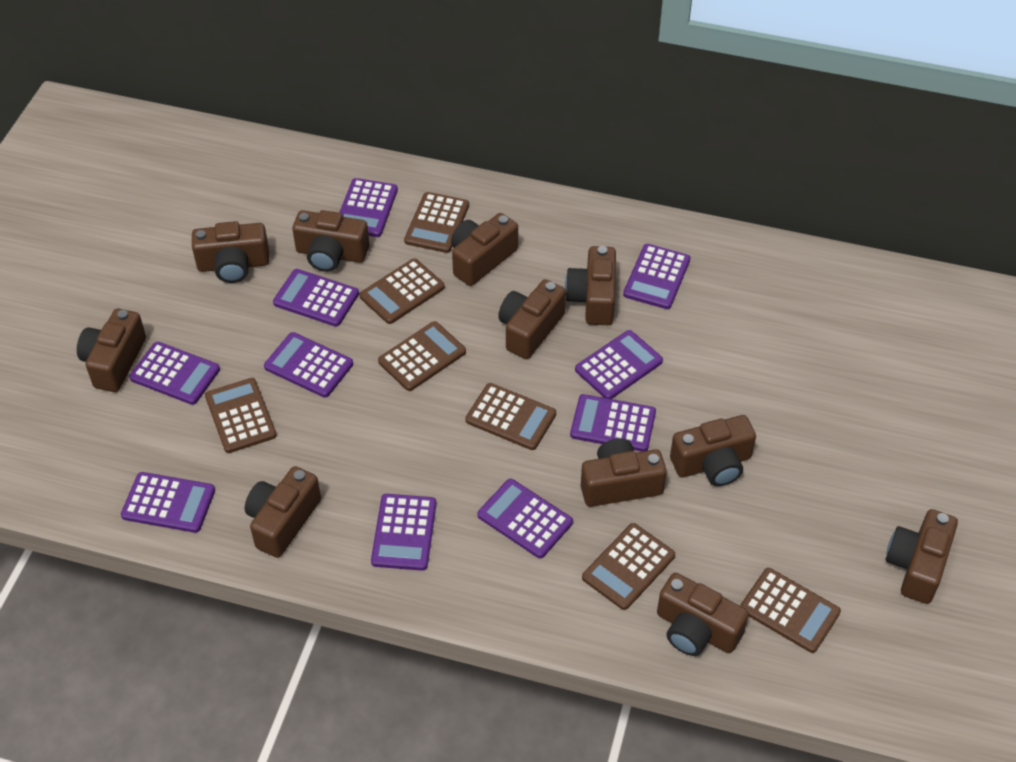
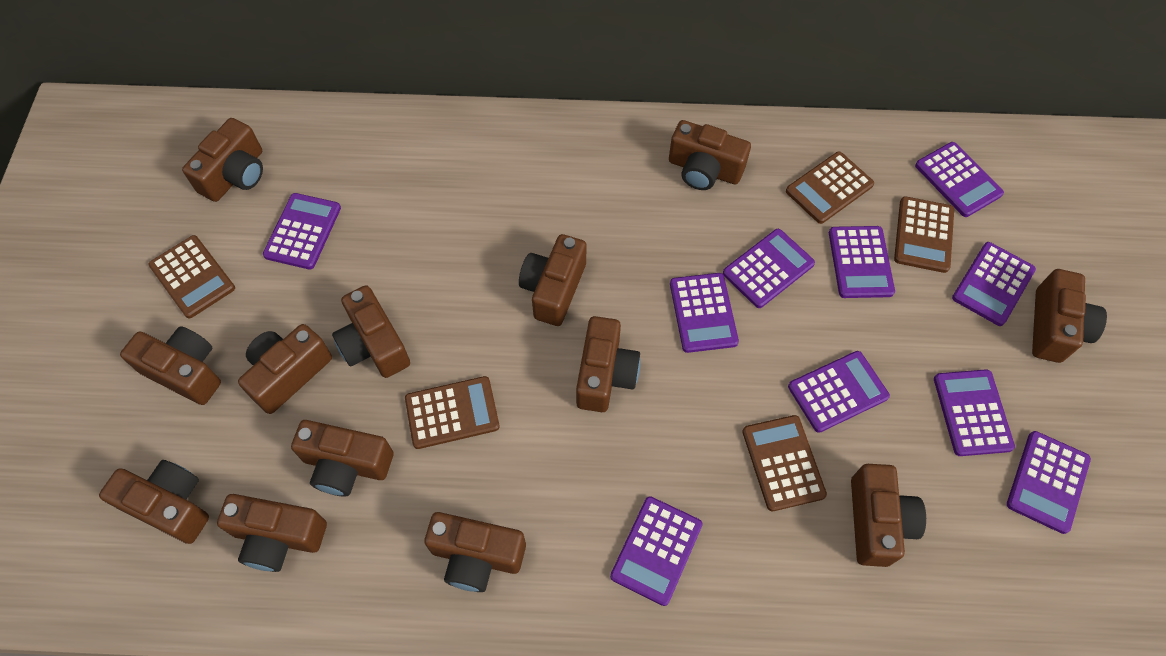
brown calculator: [205,378,277,453] [360,258,445,324] [378,321,466,391] [404,192,469,253] [465,383,556,450] [582,523,675,610] [740,568,841,653] = 7 -> [149,235,235,318] [405,376,500,449] [742,415,827,511] [786,152,874,224] [894,196,954,273] = 5
brown camera: [77,309,146,392] [192,221,269,283] [245,466,321,558] [292,210,370,272] [451,213,518,286] [498,279,566,359] [565,246,616,325] [581,438,667,507] [657,573,749,656] [670,415,756,486] [886,509,958,604] = 11 -> [99,460,209,544] [120,326,221,405] [182,118,263,202] [217,494,327,572] [238,324,332,414] [291,420,394,497] [332,285,410,378] [424,512,526,592] [519,234,586,326] [576,316,641,412] [669,120,751,190] [851,464,926,567] [1032,269,1107,363] = 13

